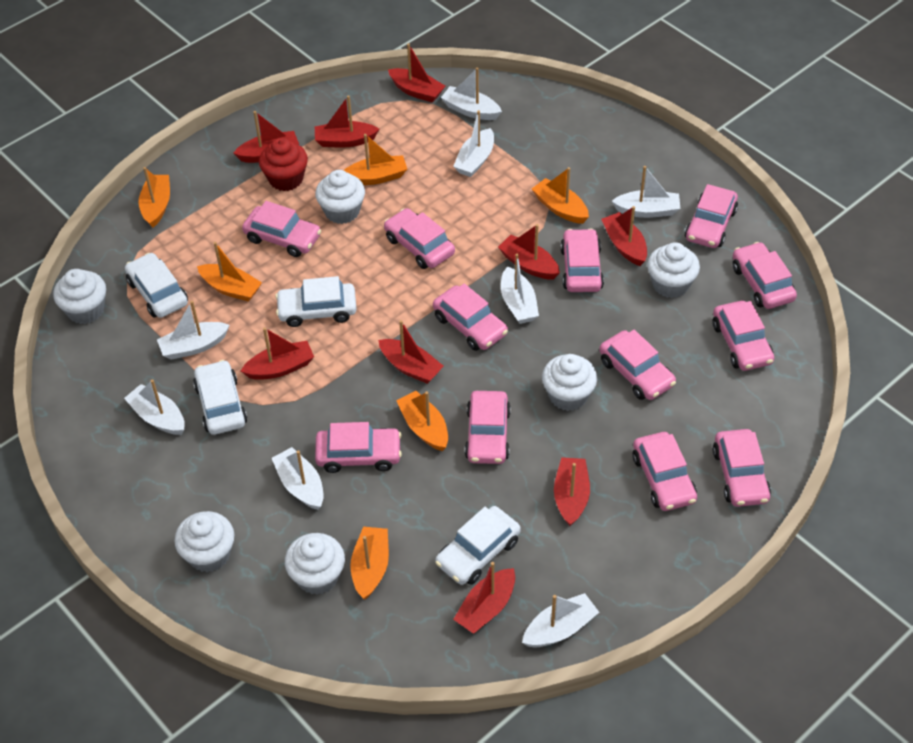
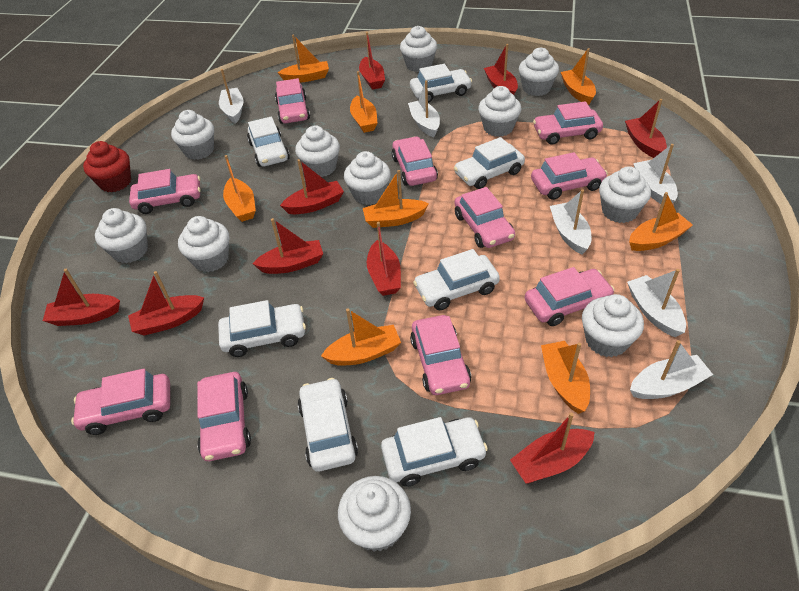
orange boat: [139,167,170,228] [197,242,262,302] [343,134,407,185] [350,527,389,600] [396,391,448,451] [532,167,589,224] = 6 -> [223,155,256,222] [278,34,329,83] [321,308,401,366] [350,71,378,133] [363,170,429,228] [541,341,590,414] [561,48,596,105] [629,192,693,251] = 8
pink car: [242,201,321,257] [315,422,402,473] [384,208,455,269] [433,284,508,351] [465,391,511,464] [560,228,604,292] [599,330,676,400] [632,432,697,511] [685,184,738,248] [713,301,775,371] [713,429,771,507] [732,242,797,309] = 12 -> [71,369,170,435] [129,169,201,214] [197,372,251,461] [275,78,310,124] [392,136,438,186] [410,315,471,395] [455,187,515,248] [525,267,615,326] [531,152,608,200] [533,101,603,145] = 10
white boat: [124,379,185,435] [157,301,230,360] [272,447,324,510] [441,67,502,120] [453,110,494,177] [501,254,539,324] [522,593,599,647] [612,166,681,218] = 8 -> [219,69,244,124] [408,80,440,137] [550,189,591,255] [627,269,686,337] [630,340,713,399] [633,144,678,204] = 6
white car: [125,253,188,318] [193,360,247,435] [275,276,357,327] [435,506,521,585] = 4 -> [218,300,306,357] [247,116,290,167] [298,378,358,472] [381,417,488,487] [410,64,472,103] [413,249,500,310] [454,137,525,189] = 7
white cupcake: [53,269,106,324] [174,511,234,572] [285,533,345,595] [315,170,365,224] [542,354,597,411] [647,242,700,298] = 6 -> [95,208,148,263] [171,110,214,160] [178,216,229,272] [295,125,340,177] [338,476,411,552] [344,151,391,205] [400,26,437,72] [478,86,521,137] [519,47,559,96] [582,294,644,357] [599,166,651,223] = 11

